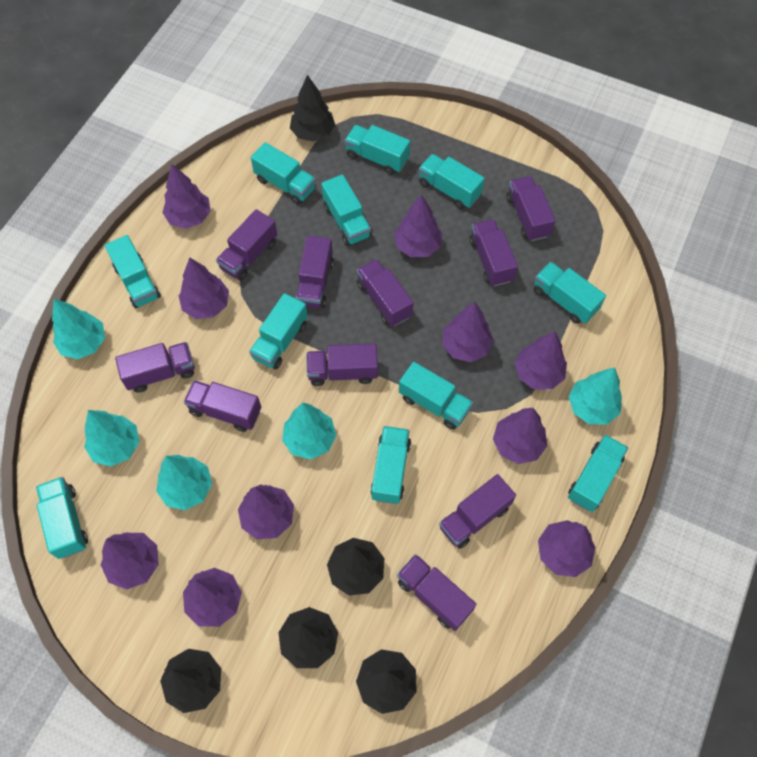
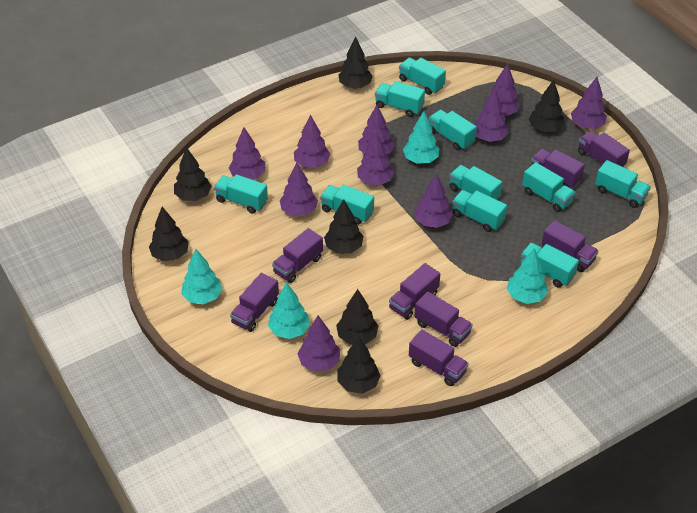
black tree: [160,649,221,713] [278,607,338,668] [290,75,335,142] [327,538,384,596] [356,649,417,714] = 5 -> [149,207,189,262] [174,147,212,201] [324,199,363,254] [336,289,379,345] [337,337,381,394] [338,37,373,89] [529,80,564,132] = 7
purple truck: [115,342,195,393] [184,380,261,432] [216,209,277,281] [296,236,334,308] [306,343,378,386] [357,259,413,326] [397,554,476,631] [439,474,516,549] [469,219,518,287] [507,176,556,241] = 10 -> [230,273,279,332] [272,228,323,283] [389,263,440,320] [409,329,469,386] [415,292,473,347] [531,149,585,189] [542,220,599,272] [578,131,630,167] = 8
turquoise tree: [52,299,105,359] [84,410,139,466] [156,455,212,510] [282,403,336,459] [569,367,622,424] = 5 -> [181,249,222,304] [268,283,310,339] [403,111,439,164] [507,248,548,304] = 4
turquoise truck: [36,477,88,559] [105,235,161,309] [249,293,308,369] [251,142,316,205] [321,174,372,246] [345,125,410,175] [370,426,411,504] [399,362,473,430] [419,154,485,209] [534,262,606,324] [568,435,628,512] = 11 -> [214,174,268,214] [320,184,374,225] [375,81,425,117] [399,58,446,95] [429,110,477,150] [450,165,502,200] [452,190,507,232] [521,243,579,288] [522,162,576,212] [595,160,651,208] = 10

